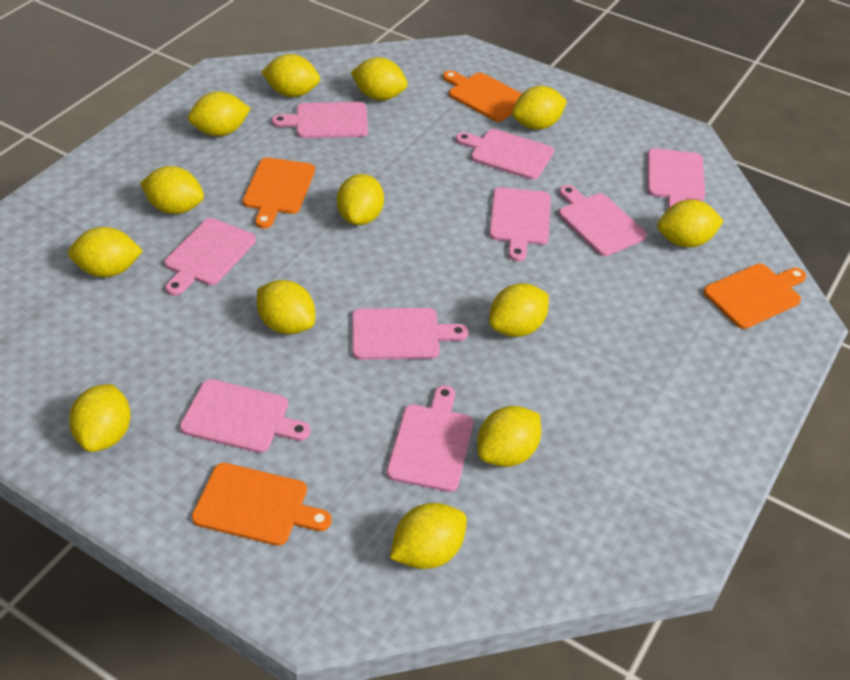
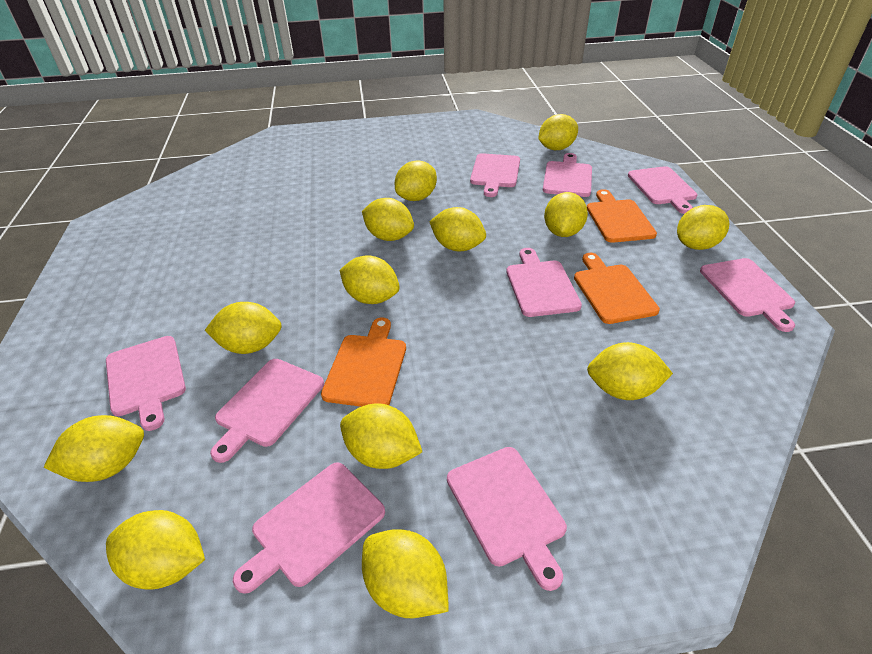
orange cutting board: [192,463,332,546] [243,158,315,228] [443,71,522,122] [703,264,806,329] = 4 -> [321,318,406,407] [574,253,660,324] [587,189,657,243] = 3

